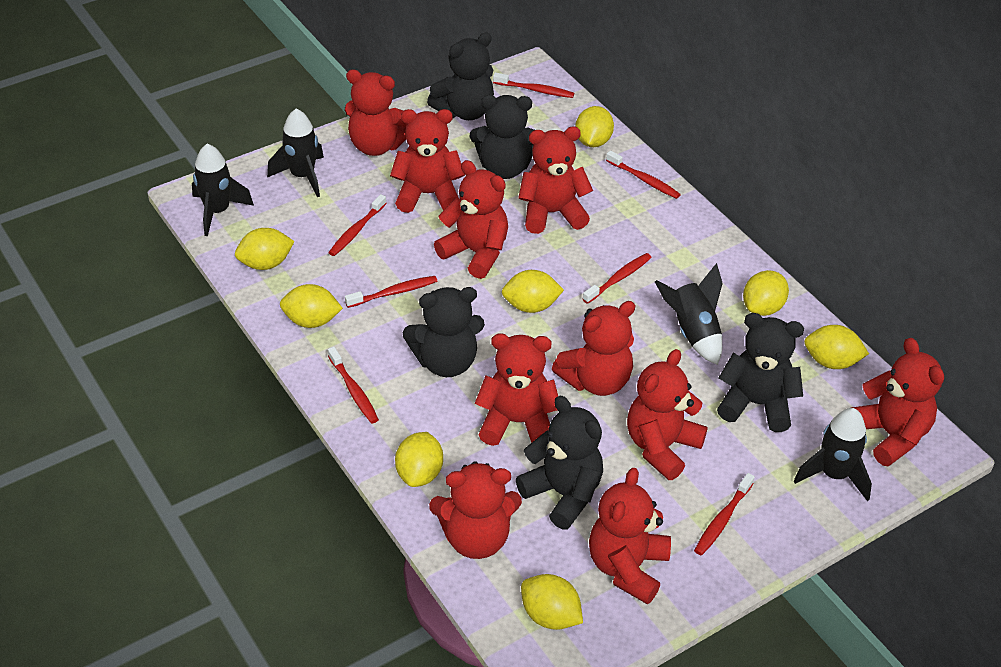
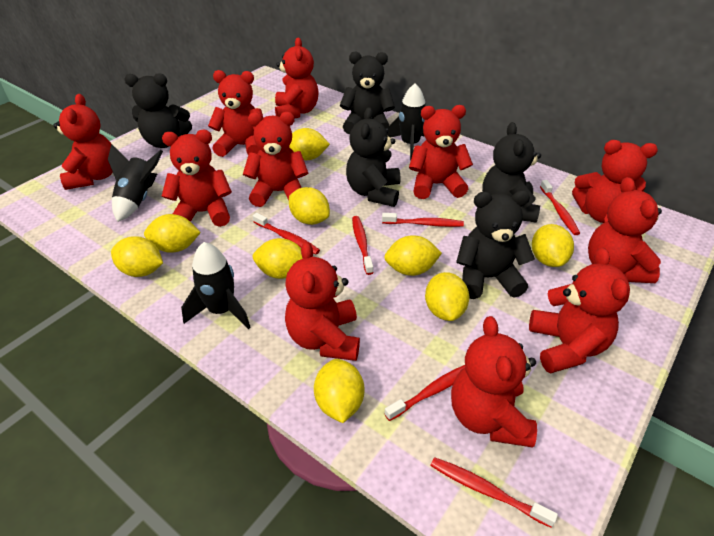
black rocket: [192,144,254,236] [267,109,324,197] [655,263,723,365] [794,408,872,501] = 4 -> [108,144,163,222] [181,242,251,329] [387,83,426,160] = 3
red teddy bear: [345,69,407,156] [390,109,465,213] [429,461,522,559] [434,160,508,279] [475,333,558,446] [518,126,593,234] [552,301,635,396] [589,467,671,604] [627,349,708,480] [851,338,944,467] = 10 -> [53,94,113,190] [162,130,232,227] [208,70,263,157] [243,112,308,207] [275,37,319,118] [285,242,360,361] [409,105,473,199] [451,316,537,448] [529,248,630,373] [572,140,658,223] [588,177,662,283] = 11
red toothbrush: [328,194,387,256] [328,347,379,423] [345,276,437,308] [493,72,574,98] [583,253,652,304] [606,151,681,199] [694,473,755,556] = 7 -> [253,213,320,254] [352,216,374,275] [382,213,464,227] [385,365,465,421] [430,457,558,528] [540,180,580,235] = 6
yellow lemon: [235,228,295,270] [280,284,343,328] [395,432,443,487] [502,270,564,313] [521,574,583,630] [575,106,614,147] [743,270,789,316] [804,325,869,369] = 8 -> [111,236,163,277] [144,214,201,253] [253,238,303,279] [289,128,330,160] [289,187,330,225] [314,359,364,423] [384,235,442,276] [425,272,469,321] [532,224,574,267] = 9

